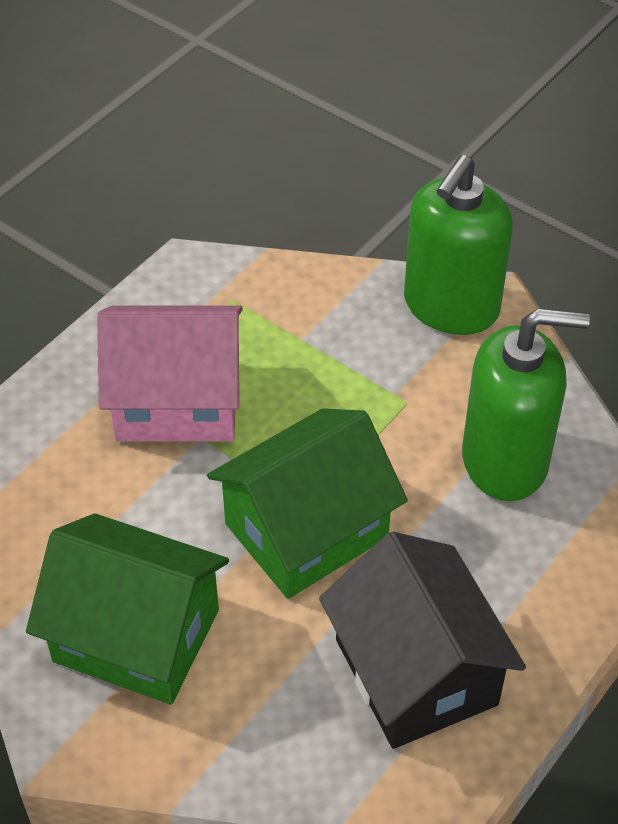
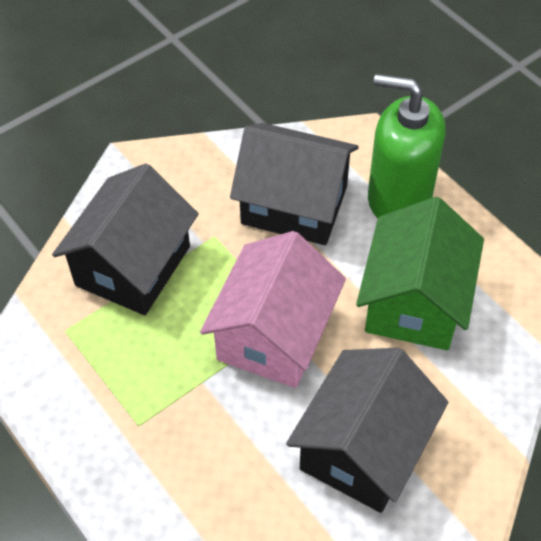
black house: [319,532,526,749] = 1 -> [52,163,199,315] [230,123,359,245] [286,348,449,513] = 3
green house: [26,513,229,705] [207,408,408,599] = 2 -> [356,197,484,350] = 1
green soap dispenser: [404,155,513,335] [462,308,590,501] = 2 -> [368,74,445,218] = 1

